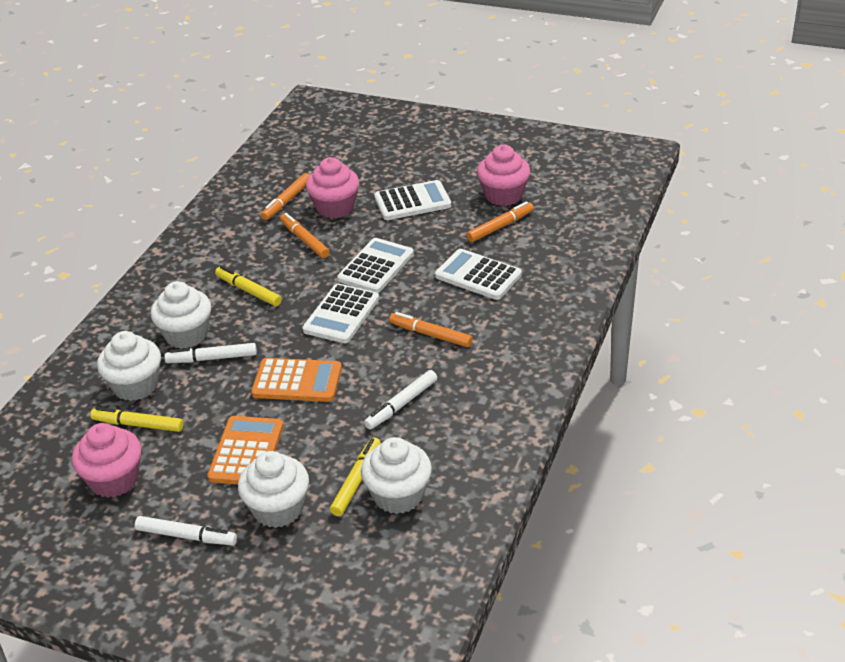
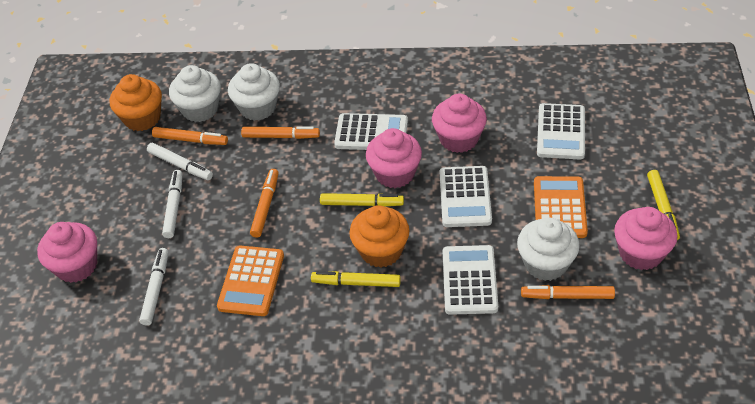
orange cupcake: none = 0 -> [110,74,162,131] [349,205,410,268] = 2
pink cupcake: [72,423,142,498] [306,157,359,219] [477,145,530,206] = 3 -> [37,222,97,283] [366,128,422,188] [432,94,487,153] [614,207,677,270] = 4
white cupcake: [97,331,161,401] [151,281,211,349] [238,451,309,528] [361,437,432,514] = 4 -> [169,65,221,122] [228,63,280,121] [517,218,580,281] = 3

